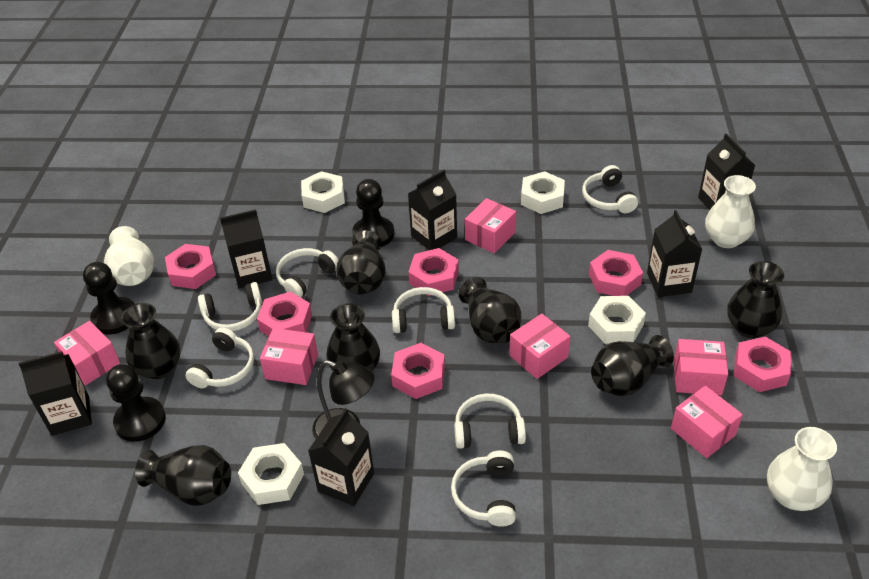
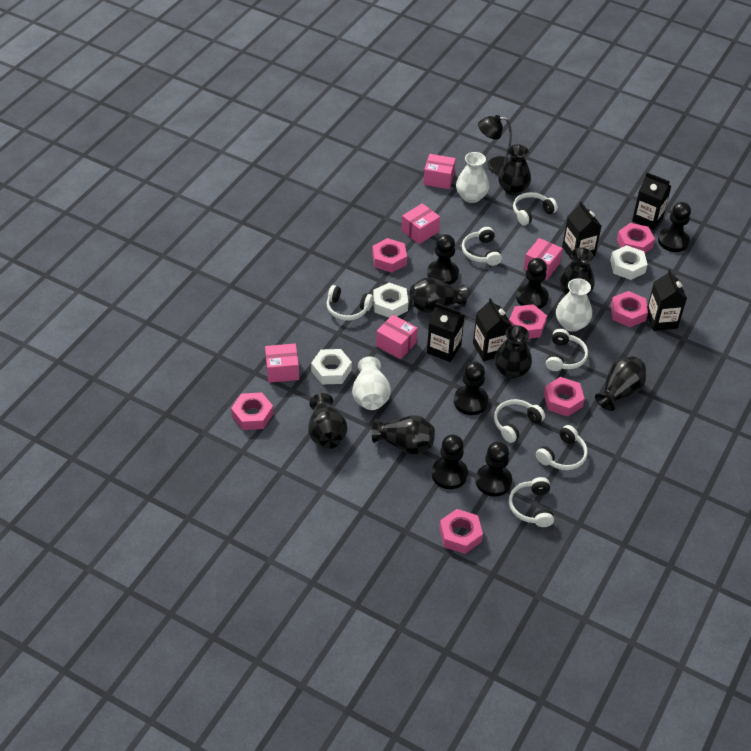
black carton: [18,351,92,436] [220,210,273,288] [308,408,374,506] [408,170,457,250] [647,210,703,297] [698,134,755,210] = 6 -> [427,303,465,362] [473,298,512,361] [562,202,601,260] [632,172,671,230] [647,269,687,331] = 5
black pawn: [83,262,134,334] [106,364,166,442] [352,179,394,247] = 3 -> [427,234,459,285] [431,435,468,489] [454,362,489,415] [475,442,512,497] [516,258,549,309] [658,202,691,252] = 6
pink box: [54,321,120,385] [260,328,318,385] [465,198,516,254] [509,314,570,379] [671,386,743,458] [674,339,728,395] = 6 -> [265,343,299,383] [376,315,418,359] [401,203,440,244] [423,154,456,189] [524,238,563,280] = 5
pink nut: [165,244,216,289] [257,292,312,336] [391,343,445,399] [408,248,459,296] [589,250,643,296] [734,336,791,392] = 6 -> [231,392,274,430] [372,238,407,273] [439,509,483,554] [509,304,547,339] [544,377,585,417] [611,291,648,327] [617,223,655,253] = 7
white nut: [238,443,304,505] [301,171,345,213] [521,171,565,214] [588,296,646,344] = 4 -> [311,349,352,384] [373,282,408,318] [610,245,648,280] = 3

